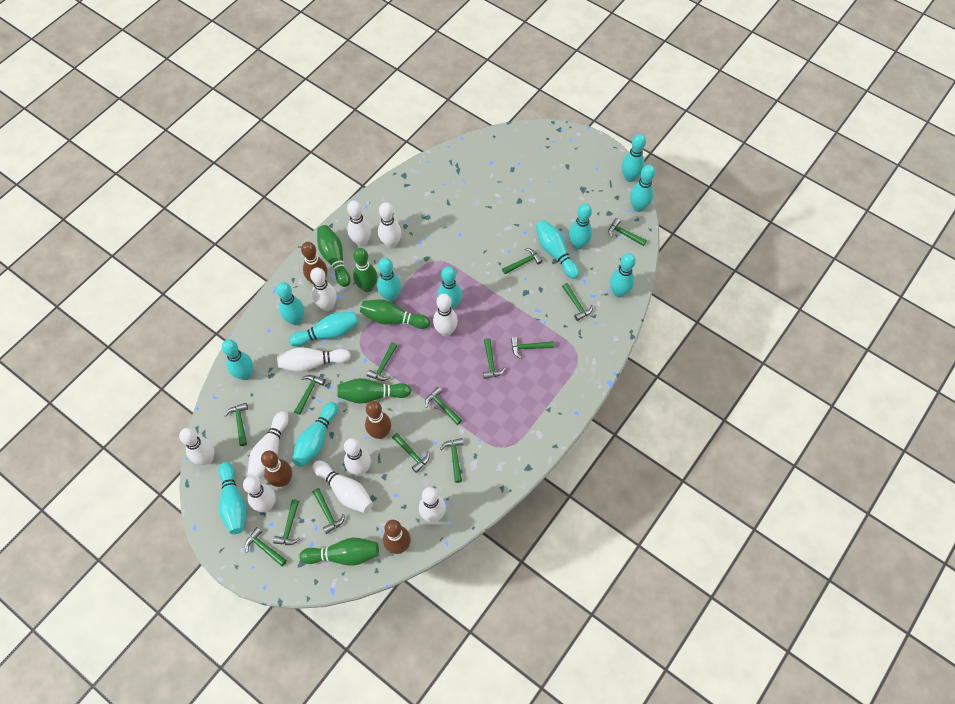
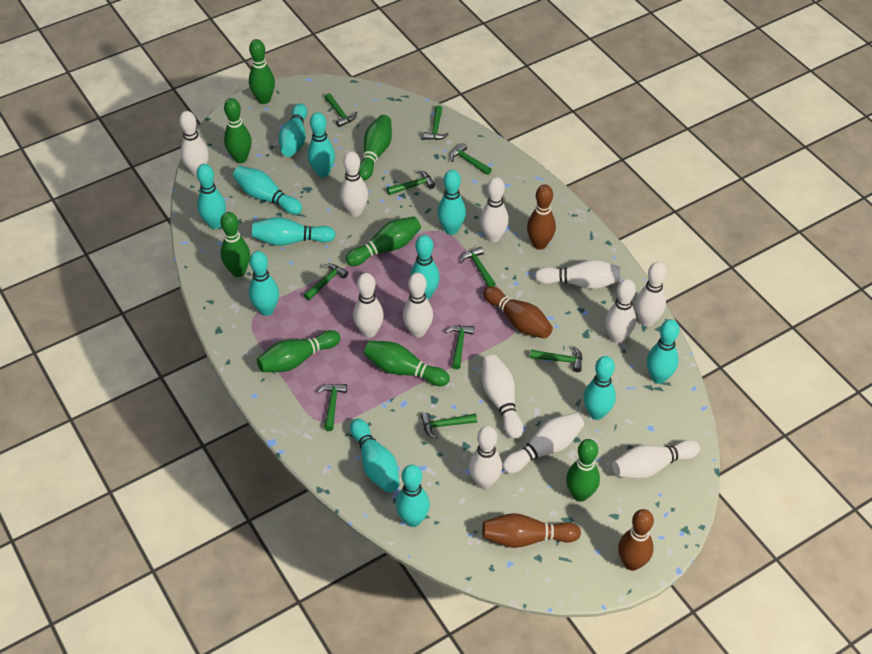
green bowling pin: [299,538,379,566] [317,225,351,287] [337,378,412,403] [353,248,377,292] [360,300,430,329] = 5 -> [220,212,250,277] [224,98,252,163] [249,39,275,104] [257,330,341,372] [346,216,421,266] [359,115,392,180] [364,341,450,386] [566,439,600,502] = 8
green hammer: [224,403,248,446] [245,527,287,566] [273,499,300,545] [294,375,325,415] [313,488,345,534] [367,343,397,381] [392,433,430,473] [425,387,462,425] [440,438,464,483] [483,338,506,379] [502,248,543,274] [511,337,554,359] [562,283,593,321] [608,218,647,246] = 14 -> [304,263,348,300] [317,384,347,431] [325,93,357,127] [387,170,436,195] [421,413,477,439] [423,106,449,140] [445,325,474,369] [450,143,492,175] [460,247,495,287] [530,346,582,372] = 10
white bowling pin: [179,428,215,465] [243,476,276,512] [248,411,289,480] [277,347,351,372] [310,267,337,311] [313,460,373,513] [344,438,371,475] [347,200,371,247] [378,202,401,249] [419,487,446,522] [433,294,458,336] = 11 -> [179,111,209,176] [340,151,368,217] [353,273,384,338] [403,273,433,338] [469,426,502,489] [480,177,509,243] [482,355,523,439] [502,413,584,473] [535,260,620,289] [605,279,636,344] [612,440,700,479] [635,262,667,327] = 12

